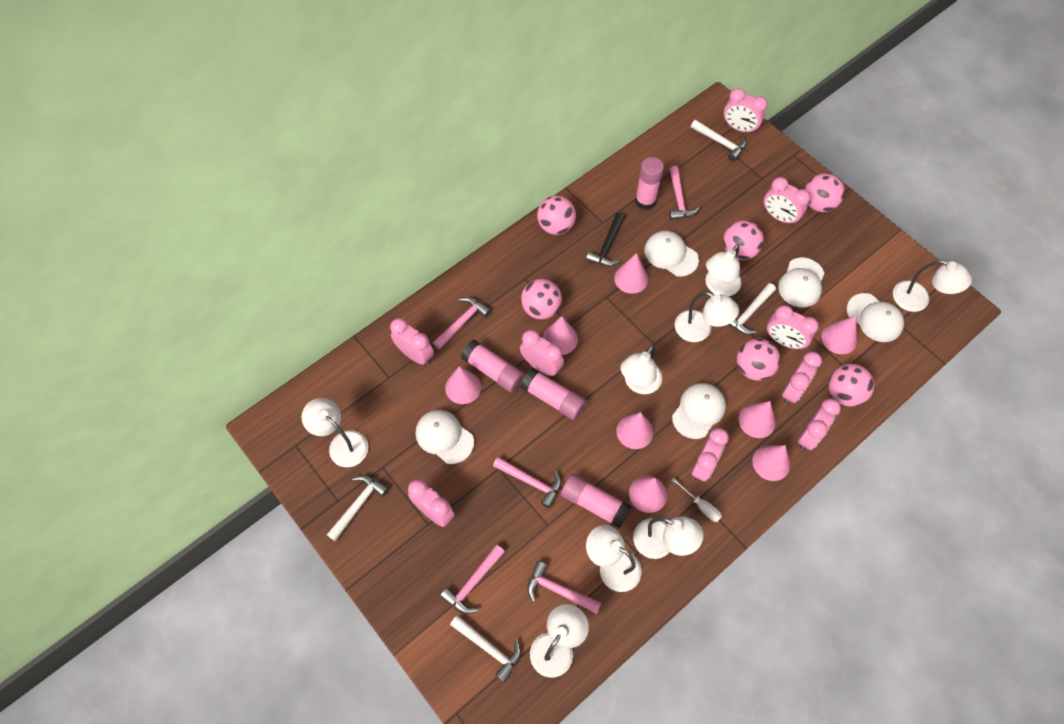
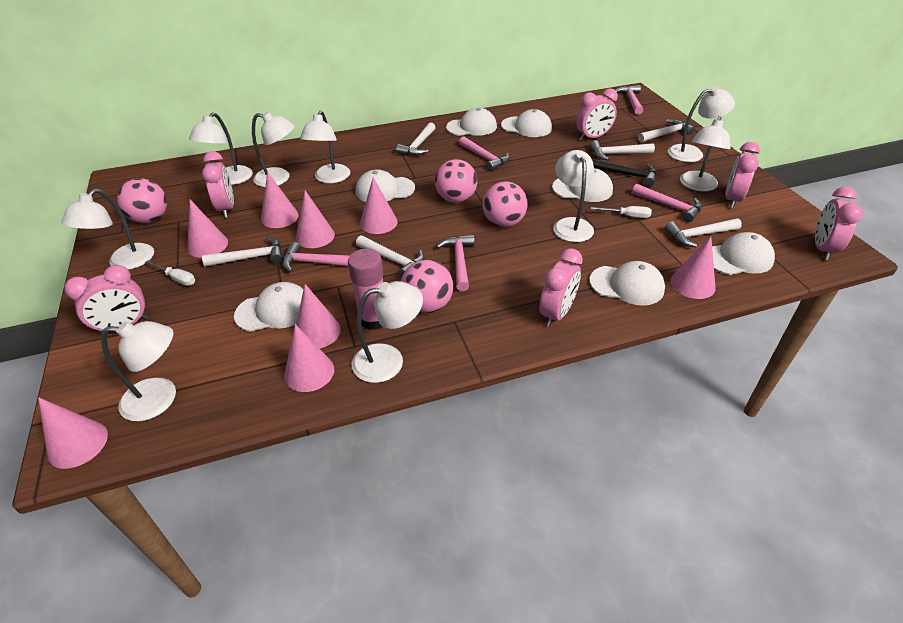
pink ball: [521,279,562,320] [537,196,576,235] [723,220,764,260] [737,338,780,381] [805,173,845,212] [829,364,874,407] = 6 -> [117,178,167,223] [401,260,453,313] [435,159,477,203] [483,181,528,227] = 4
pink clock: [390,318,434,365] [408,479,455,527] [520,330,564,376] [691,428,729,482] [724,88,768,134] [764,177,811,225] [767,305,819,349] [782,352,822,404] [798,398,841,450] = 9 -> [65,265,148,335] [202,151,234,218] [539,248,583,327] [576,88,618,140] [725,142,760,208] [815,187,863,260] = 6
pink glue stick: [461,340,525,393] [520,368,586,420] [561,473,632,529] [635,157,664,210] = 4 -> [348,249,383,330] = 1
white cap: [416,410,474,464] [644,231,699,277] [672,383,726,439] [778,258,824,307] [847,293,904,342] = 5 -> [234,282,304,332] [356,169,415,202] [446,108,497,136] [501,109,552,137] [552,168,613,202] [589,261,665,306] [712,232,775,275] = 7
white hammer: [327,475,389,541] [450,615,521,682] [691,120,746,161] [728,283,776,335] = 4 -> [202,237,283,267] [356,235,425,277] [396,122,436,156] [590,140,655,160] [638,119,695,142] [665,218,742,247] = 6
white lamp: [302,398,368,467] [530,604,589,678] [586,525,642,592] [620,345,662,394] [633,516,704,559] [675,291,739,342] [706,244,741,296] [893,260,972,312] = 8 -> [61,189,154,270] [101,321,176,421] [189,112,253,185] [252,112,295,187] [300,110,350,183] [351,281,423,383] [553,150,594,242] [668,86,735,162] [680,116,730,191] = 9
white screwdriver: [672,478,722,522] = 1 -> [145,260,195,286] [591,206,652,218] = 2

